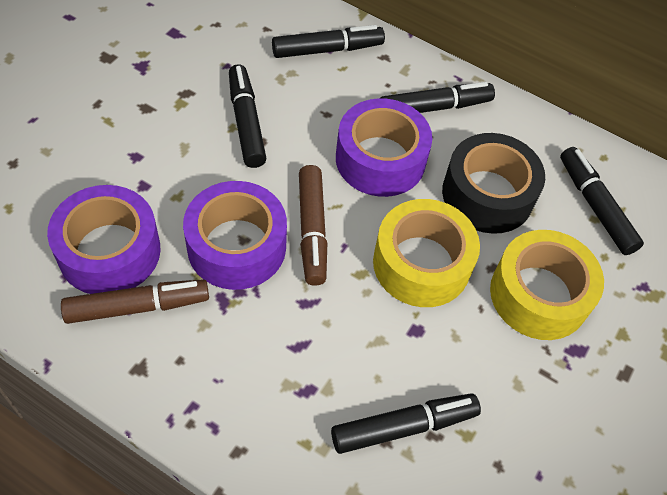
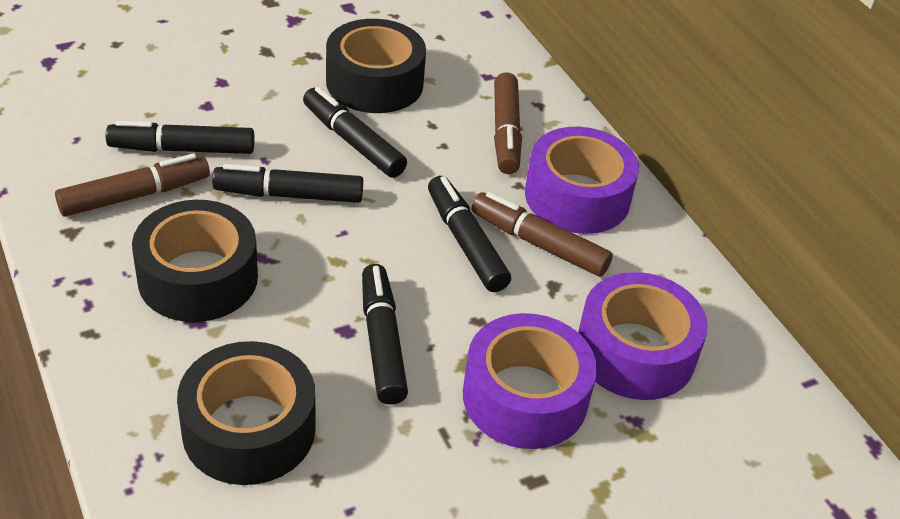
black tape: [442,133,545,234] = 1 -> [132,200,258,322] [177,341,315,485] [326,19,426,113] = 3
brown marker: [61,279,209,324] [299,165,327,286] = 2 -> [55,154,210,217] [472,192,613,277] [494,72,522,174] = 3
yellow tape: [373,199,480,307] [490,230,604,340] = 2 -> none = 0

